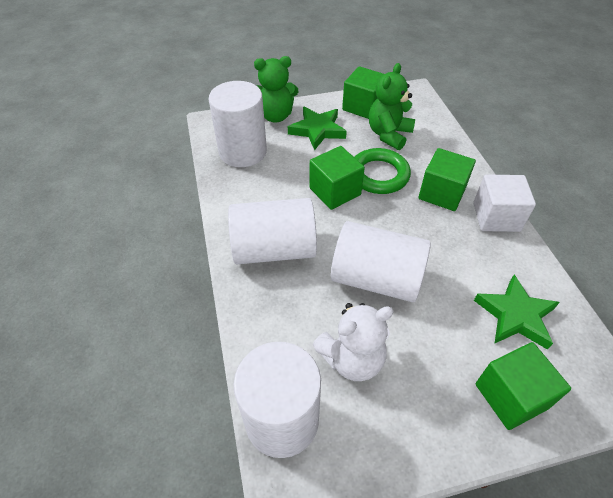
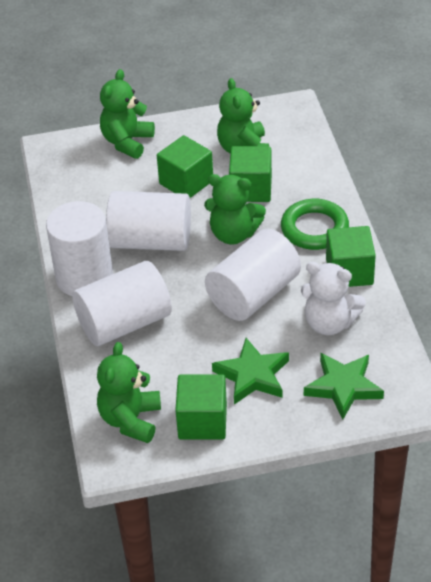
green teddy bear: [254,56,299,122] [369,63,415,150] = 2 -> [97,342,161,443] [100,69,155,159] [204,174,266,244] [217,78,269,153] = 4
white cube: [473,174,536,232] = 1 -> none = 0

